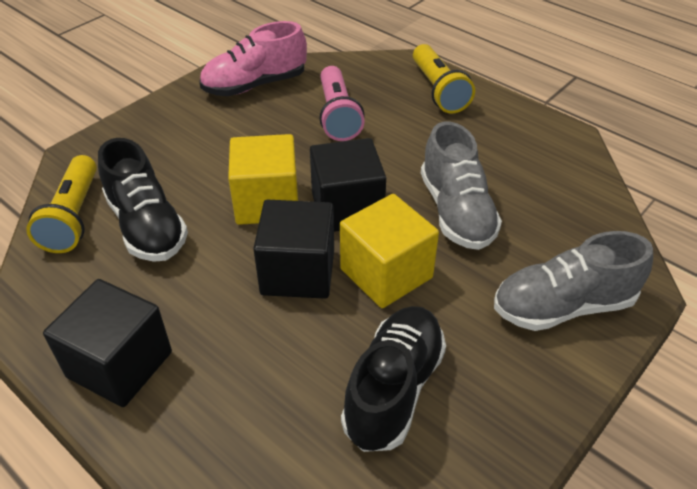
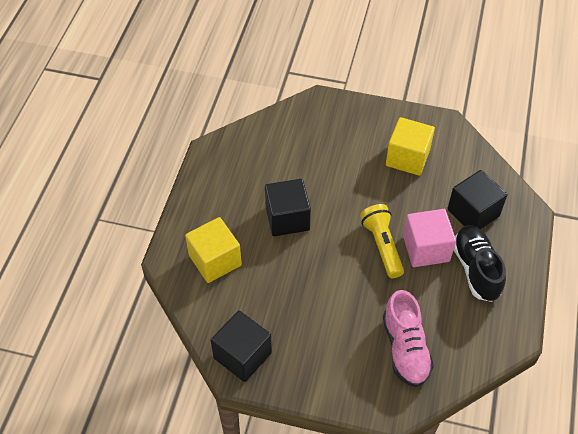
black shoe: [98,138,188,262] [341,306,446,452] = 2 -> [454,225,506,302] = 1
grey shoe: [421,122,502,250] [494,231,653,331] = 2 -> none = 0
pink cube: none = 0 -> [403,209,456,267] = 1
pink flashlight: [319,66,365,141] = 1 -> none = 0
yellow flashlight: [26,155,97,253] [413,44,475,114] = 2 -> [360,204,404,278] = 1

